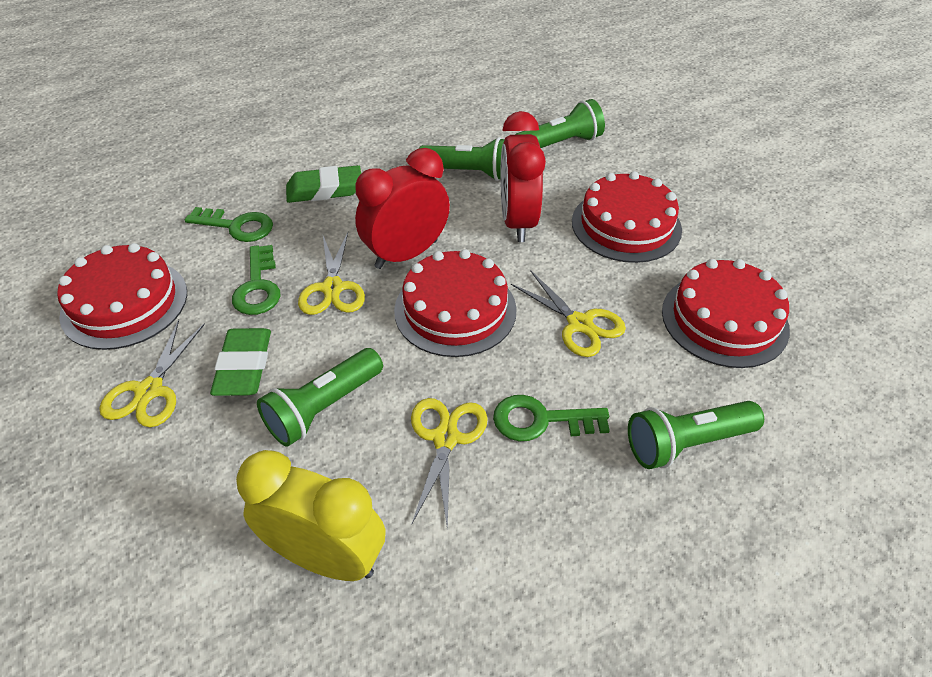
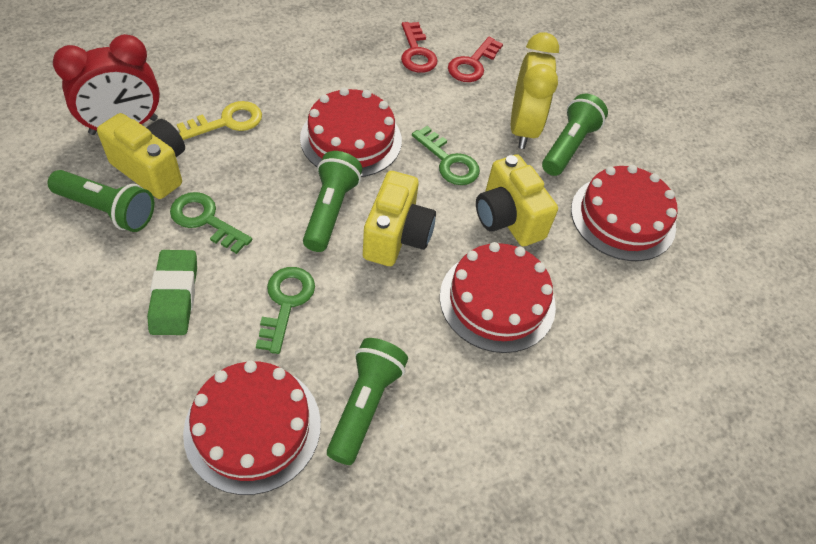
green eraser: [210,328,271,396] [286,165,361,203] = 2 -> [147,250,197,335] = 1
red clock: [355,148,450,269] [500,111,546,242] = 2 -> [53,34,160,135] = 1
red key: none = 0 -> [401,22,438,73] [448,37,503,82] = 2
yellow camera: none = 0 -> [97,113,185,199] [363,171,436,266] [476,154,558,246] = 3
yellow key: none = 0 -> [177,101,262,140] = 1
yellow scissors: [99,320,205,427] [298,232,365,315] [411,398,488,529] [511,270,626,357] = 4 -> none = 0

